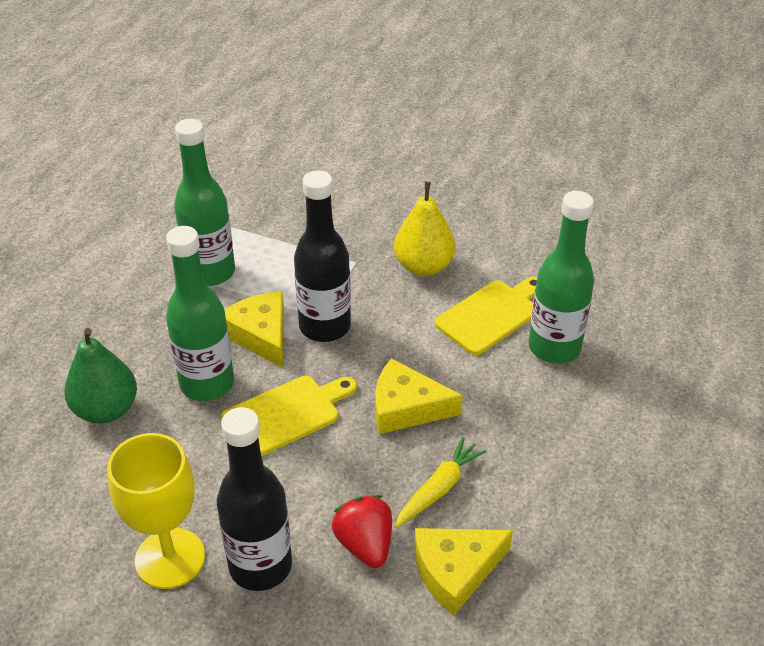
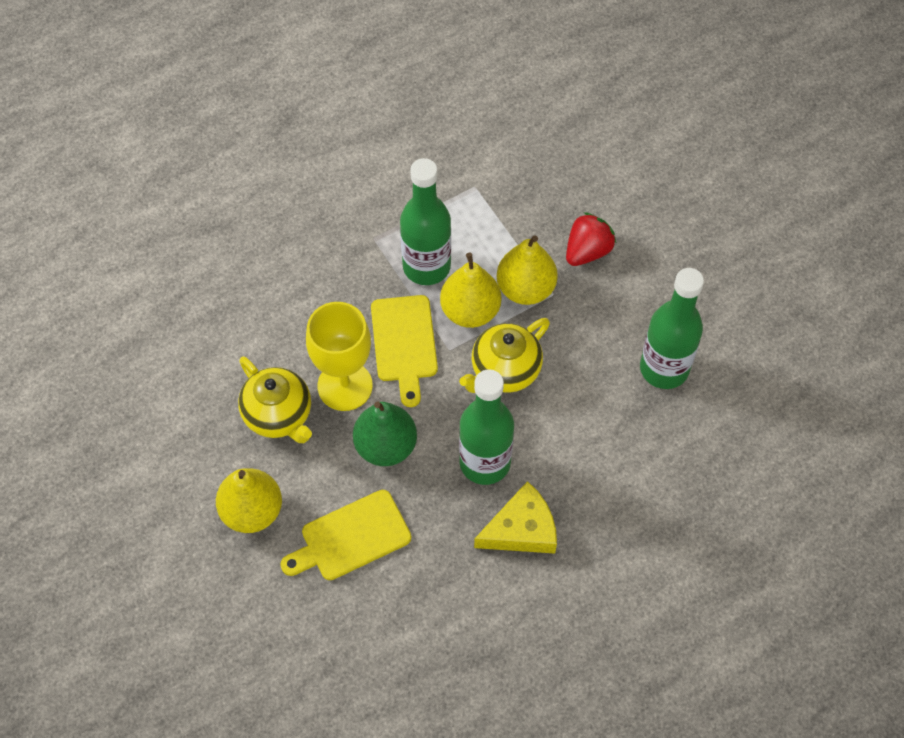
black bottle: [217,407,292,591] [294,170,351,342] = 2 -> none = 0
yellow carrot: [395,437,487,528] = 1 -> none = 0
yellow cheese: [225,291,284,368] [375,358,463,434] [414,528,513,615] = 3 -> [474,481,557,554] = 1
yellow pear: [394,181,456,276] = 1 -> [216,468,282,533] [440,253,501,328] [497,235,558,305] = 3
yellow teapot: none = 0 -> [238,356,312,443] [459,318,550,393] = 2

